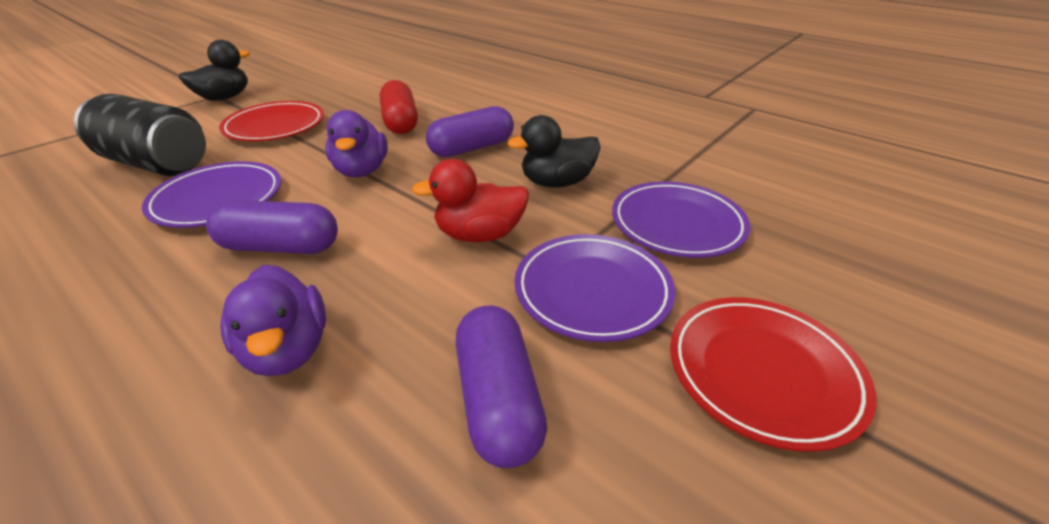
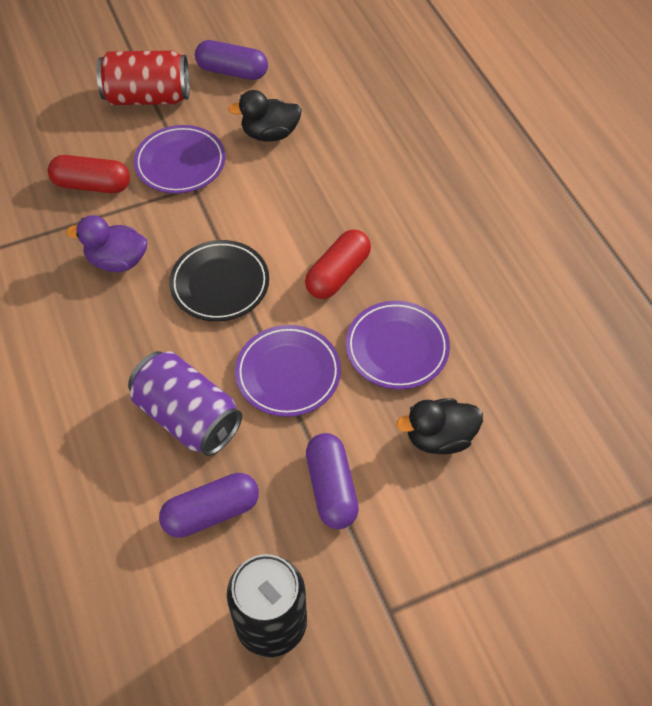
black plate: none = 0 -> [169,240,269,321] = 1
purple can: none = 0 -> [128,351,242,456] = 1
purple duck: [220,265,326,376] [325,110,388,177] = 2 -> [66,215,147,272] = 1
red can: none = 0 -> [97,50,190,105] = 1
red capsule: [380,80,418,134] = 1 -> [48,155,130,193] [305,229,371,299] = 2
red duck: [412,159,529,242] = 1 -> none = 0
red plate: [219,101,324,141] [670,297,876,452] = 2 -> none = 0

